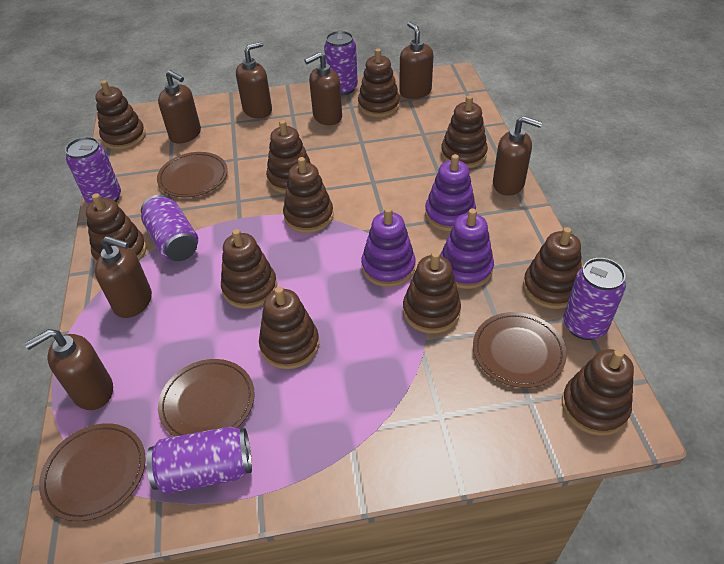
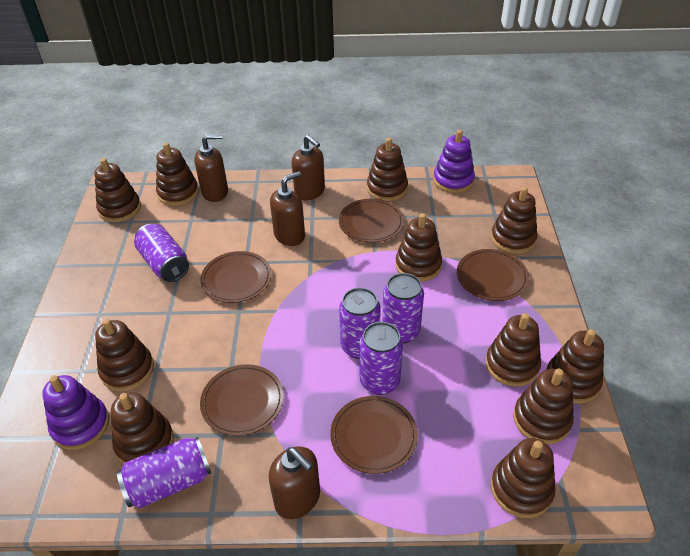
brown plate: [39,423,146,521] [157,152,228,197] [158,359,255,437] [473,312,567,388] = 4 -> [200,251,272,303] [200,364,284,436] [330,396,418,474] [339,198,404,243] [457,249,529,301] = 5
brown soap dispenser: [25,329,113,410] [95,236,152,318] [158,70,201,144] [236,41,272,118] [305,52,342,125] [399,22,433,99] [493,116,542,196] = 7 -> [195,134,228,202] [269,446,320,519] [270,172,305,246] [291,135,325,200] = 4
purple stacking toy: [361,207,416,287] [425,154,476,231] [440,209,494,289] = 3 -> [42,375,109,450] [433,130,475,193] = 2

